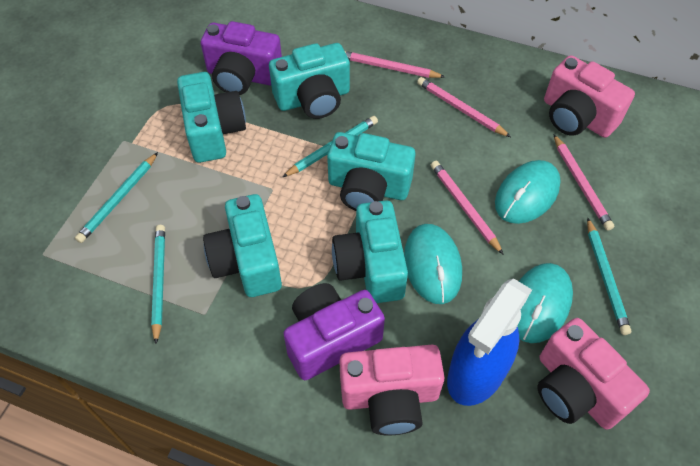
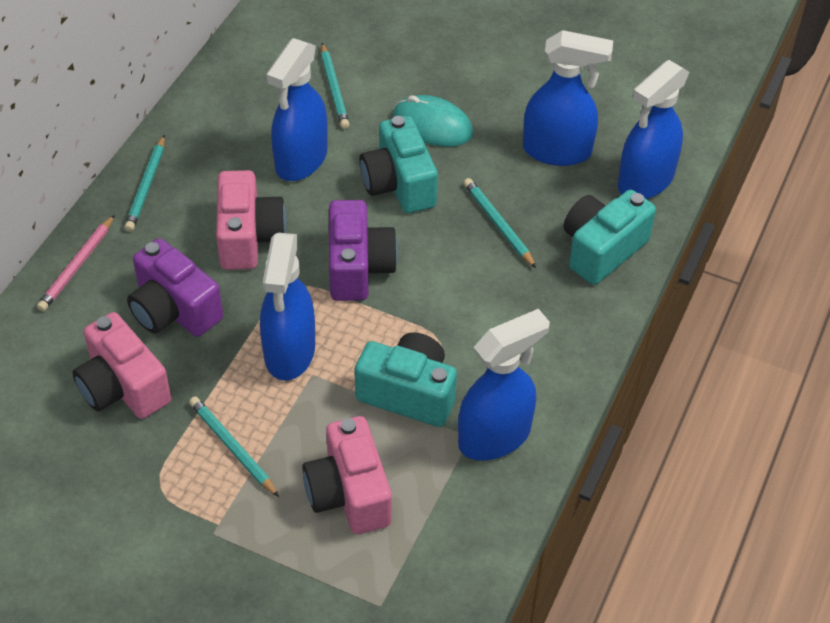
blue spray bottle: [447,278,532,406] = 1 -> [260,233,315,381] [266,38,328,181] [458,309,550,461] [523,30,613,166] [618,60,689,199] = 5
pink pencil: [345,51,445,78] [417,77,511,137] [431,161,504,255] [553,134,614,231] = 4 -> [37,215,115,311] = 1
turquoise camera: [177,72,246,163] [203,194,282,297] [269,43,350,119] [327,132,416,211] [332,200,408,303] = 5 -> [355,332,457,427] [359,116,438,213] [564,190,656,285] = 3
turquoise mouse: [404,224,462,304] [495,160,561,224] [517,263,573,343] = 3 -> [393,95,473,147] = 1

